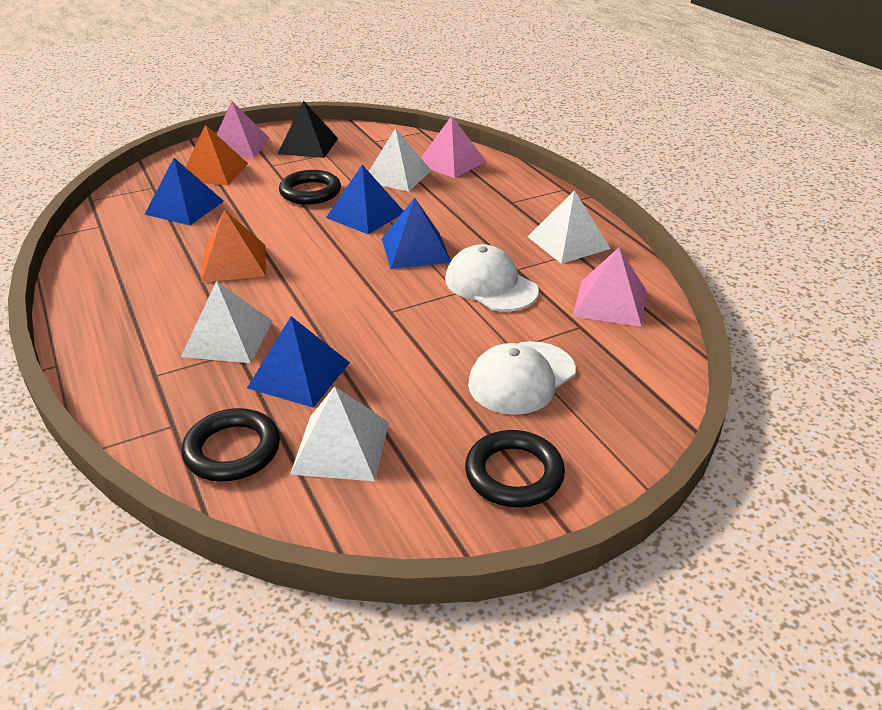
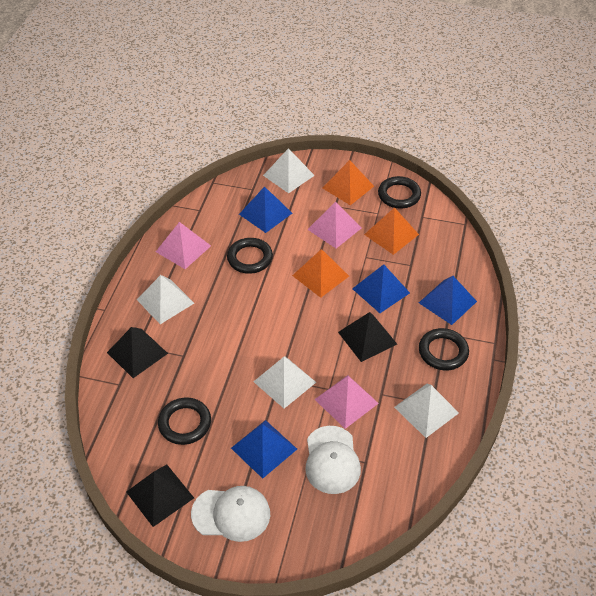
black pyramid: [278,100,338,158] = 1 -> [107,327,168,378] [126,465,194,527] [338,312,397,362] = 3
black ring: [182,408,280,482] [279,170,341,205] [465,430,565,508] = 3 -> [158,397,211,445] [227,238,273,274] [378,176,421,209] [419,328,469,370] = 4
orange pyramid: [185,124,248,185] [201,209,266,283] = 2 -> [292,249,349,298] [323,160,374,205] [364,207,419,255] = 3

